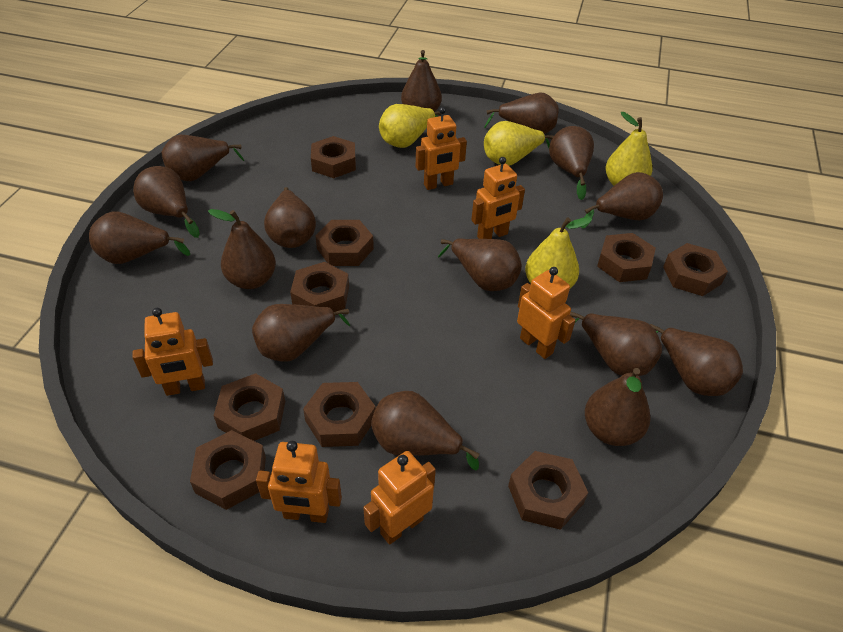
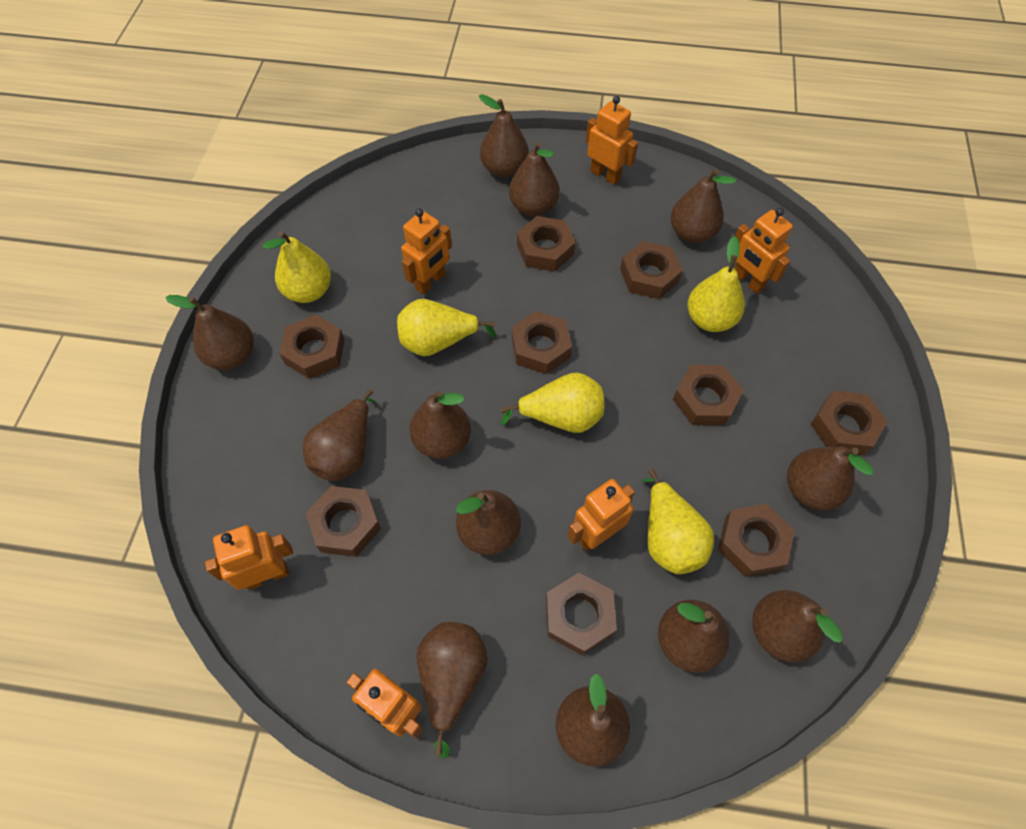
brown pear: [89,211,190,264] [133,166,200,238] [162,135,244,181] [208,209,276,289] [252,304,350,362] [264,187,316,248] [371,391,479,471] [401,50,442,112] [438,238,522,291] [484,93,559,134] [549,126,594,200] [570,312,662,376] [581,172,663,228] [585,368,650,446] [650,324,743,396] = 15 -> [165,295,254,370] [303,389,376,481] [410,391,471,459] [416,622,488,758] [456,490,521,555] [479,94,529,178] [509,142,560,216] [556,673,630,767] [658,600,730,673] [671,169,736,243] [752,590,843,662] [787,446,873,510] = 12
yellow pear: [379,104,441,148] [484,121,553,166] [525,217,592,288] [606,112,653,186] = 4 -> [262,231,331,303] [397,299,496,356] [501,372,605,433] [641,469,714,574] [687,236,745,332] = 5

